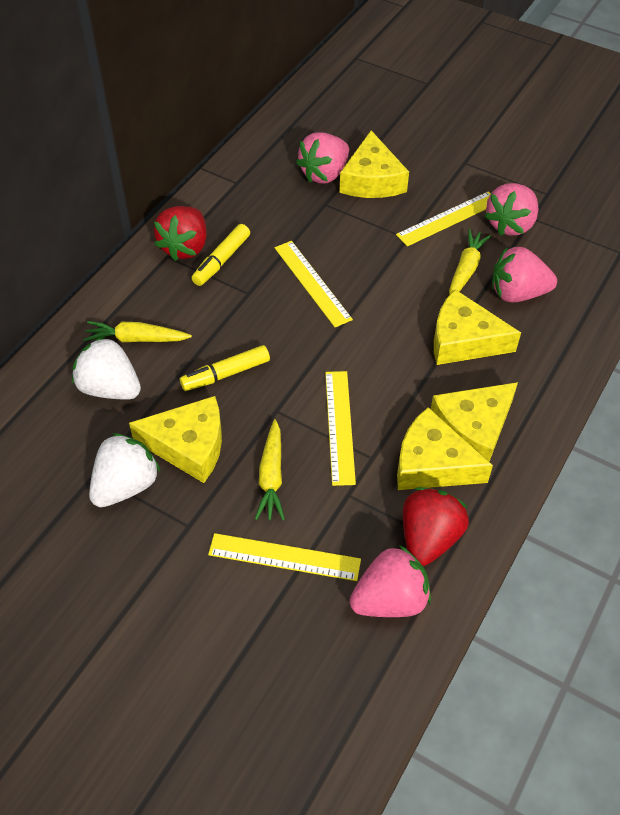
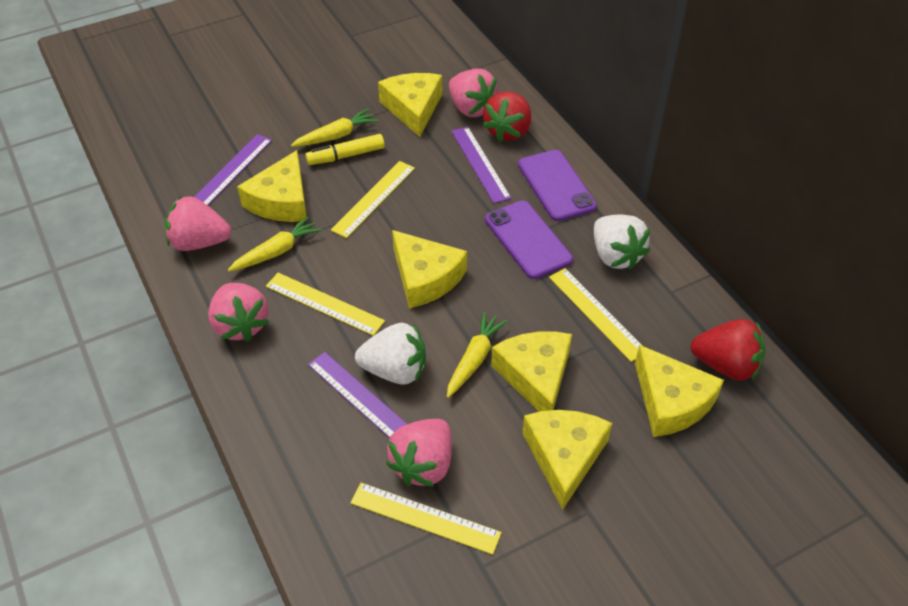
purple phone: none = 0 -> [485,201,573,279] [518,150,597,221] = 2
purple ruler: none = 0 -> [194,134,272,205] [308,352,407,438] [451,127,512,204] = 3
yellow cheese: [129,396,222,483] [339,130,409,198] [397,407,493,490] [431,382,518,462] [434,289,521,365] = 5 -> [237,150,307,222] [378,73,442,137] [392,230,467,308] [491,332,572,412] [522,410,612,510] [635,345,724,437] = 6
yellow marker: [180,345,270,391] [192,224,250,286] = 2 -> [305,134,385,165] = 1

